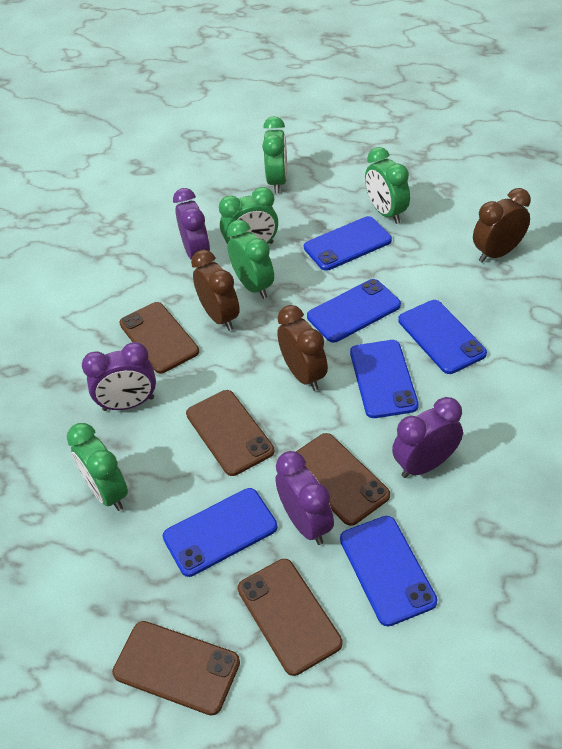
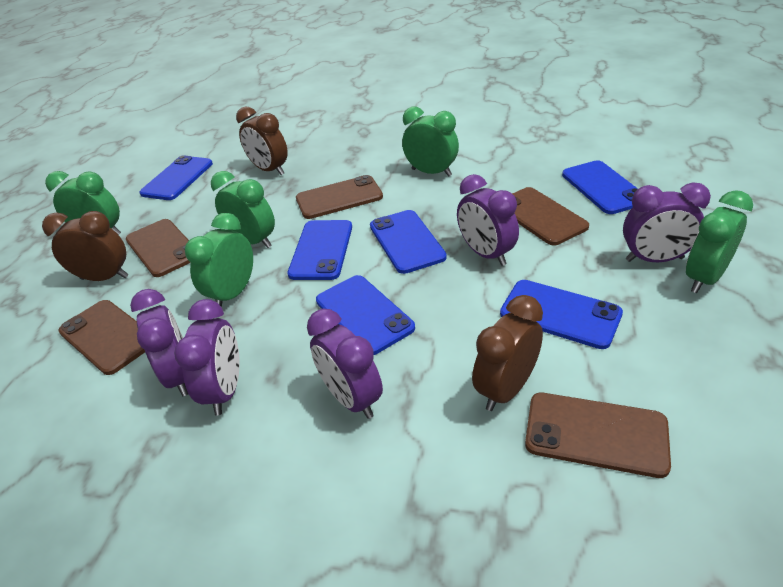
purple clock: [82,342,156,411] [173,188,210,260] [275,451,334,545] [392,397,463,478] = 4 -> [130,289,188,396] [174,299,240,416] [307,309,383,419] [457,174,519,266] [623,182,711,262] = 5

